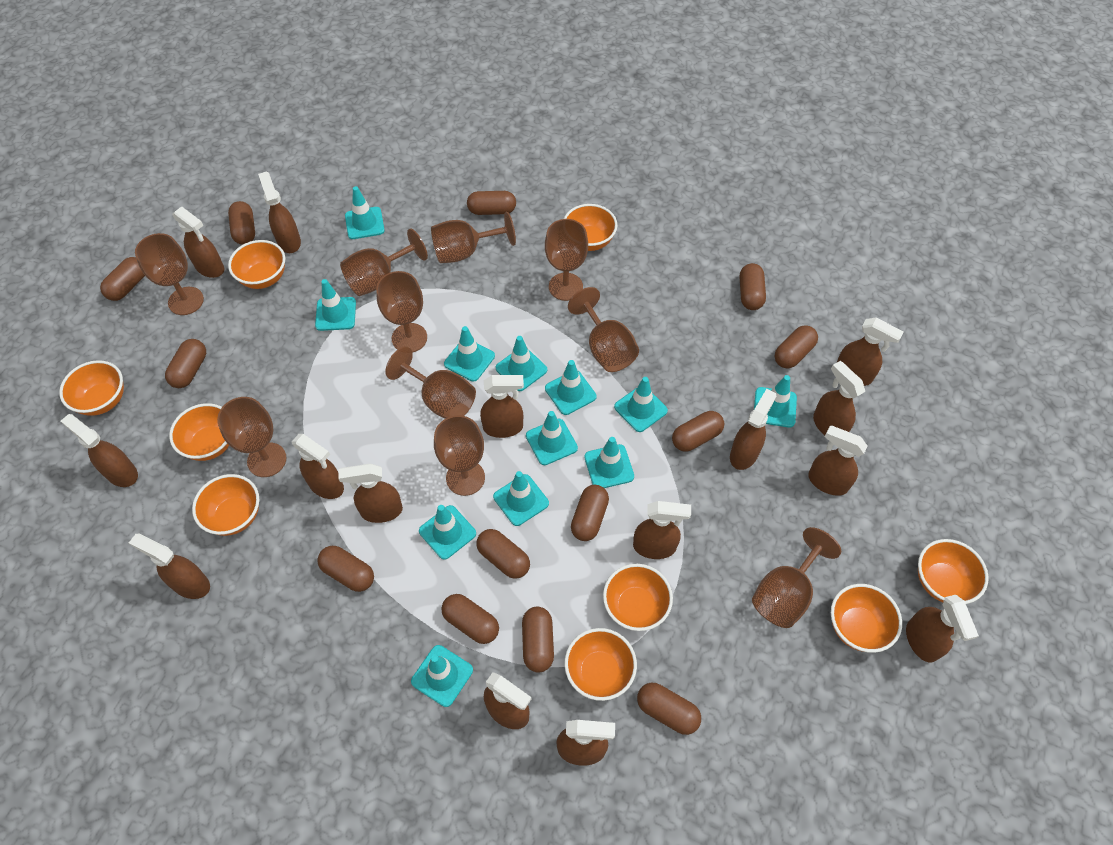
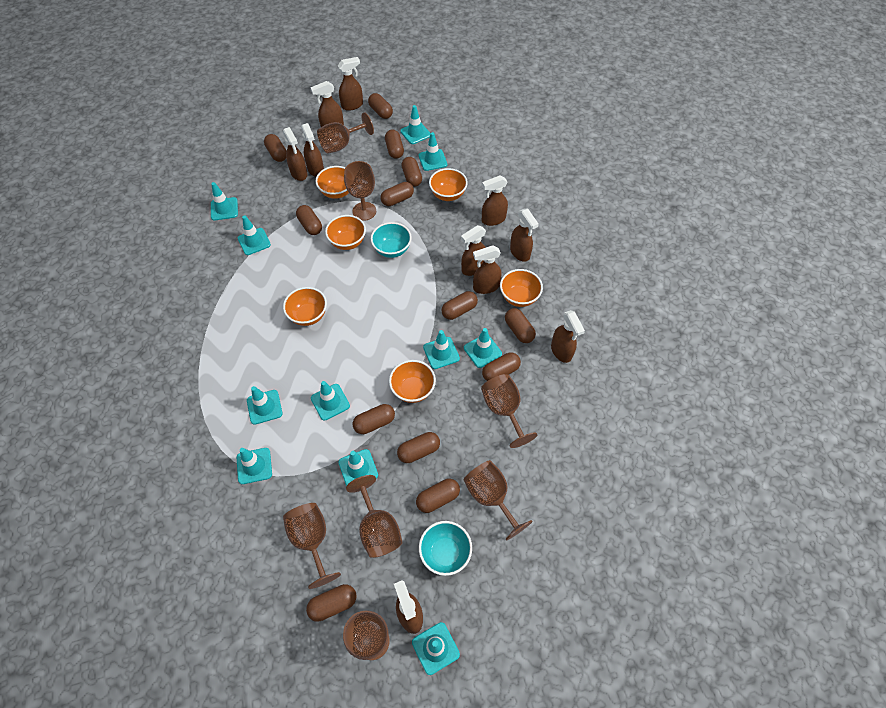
brown goblet: [135,233,204,315] [217,397,286,477] [340,229,428,296] [376,271,427,353] [385,346,476,419] [431,212,516,263] [434,415,485,496] [545,219,588,301] [568,287,639,372] [752,527,841,628] = 10 -> [283,503,341,589] [317,112,374,154] [343,610,390,660] [344,161,376,221] [346,475,403,558] [464,460,533,540] [481,374,537,448] = 7
brown spray bottle: [61,414,138,487] [129,534,210,599] [172,206,224,278] [258,171,301,253] [292,434,344,499] [338,463,403,523] [480,375,524,438] [484,672,532,729] [556,720,615,766] [633,501,691,559] [730,389,776,470] [808,425,868,496] [813,361,865,435] [837,317,904,386] [906,595,979,663] = 15 -> [283,127,308,181] [301,123,324,177] [310,81,344,127] [338,57,363,111] [394,580,423,634] [461,225,486,276] [473,245,502,294] [482,175,508,226] [510,209,539,262] [551,310,585,363] = 10
orange bowl: [59,360,124,416] [169,403,229,461] [192,474,259,536] [228,240,285,289] [564,204,617,251] [564,628,637,701] [603,564,673,631] [831,584,902,653] [918,539,989,604] = 9 -> [283,287,327,326] [315,166,349,199] [325,215,366,250] [389,360,436,403] [429,168,468,201] [500,269,543,307] = 6
turquoise bowl: none = 0 -> [371,222,412,258] [419,521,472,576] = 2
turquoise traffic cone: [315,279,356,331] [345,186,385,239] [411,645,473,707] [419,505,476,560] [444,326,495,381] [493,471,549,526] [496,336,547,391] [526,411,578,465] [545,360,597,415] [584,437,634,488] [614,377,668,432] [754,375,797,428] = 12 -> [211,182,238,221] [237,448,272,484] [238,215,271,255] [247,386,283,425] [311,381,350,421] [338,449,378,486] [400,105,431,144] [412,622,460,675] [419,132,447,171] [423,330,460,369] [464,328,502,368] = 11

